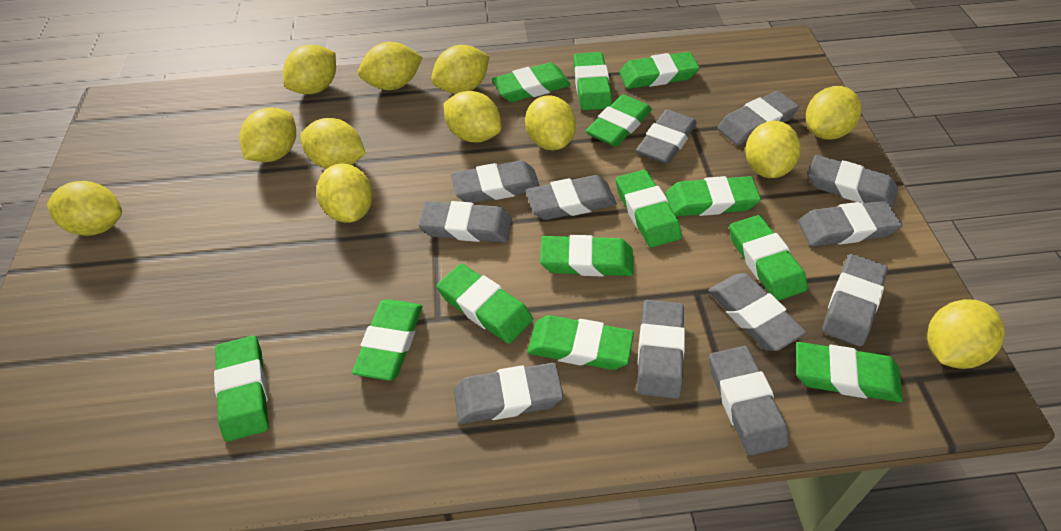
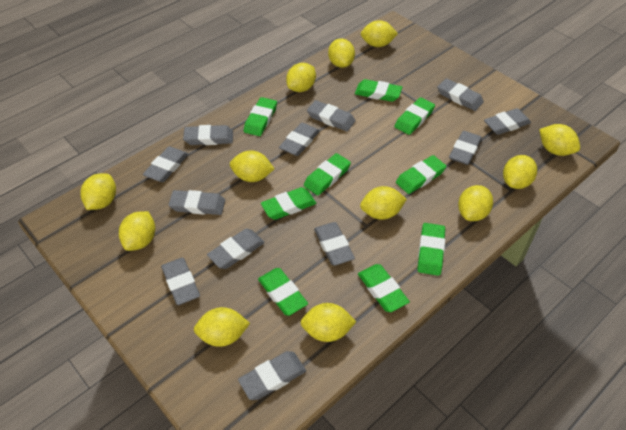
green eraser: [214,336,268,442] [352,299,423,381] [437,263,533,344] [492,62,571,102] [527,315,634,370] [540,235,634,277] [573,52,612,110] [586,94,652,147] [616,170,682,248] [619,52,699,89] [666,176,761,216] [729,215,808,301] [796,342,903,402] = 13 -> [244,97,277,136] [258,268,308,316] [261,187,316,220] [304,153,351,195] [355,79,402,102] [358,264,410,312] [394,97,435,135] [396,155,446,194] [417,223,445,276] = 9

